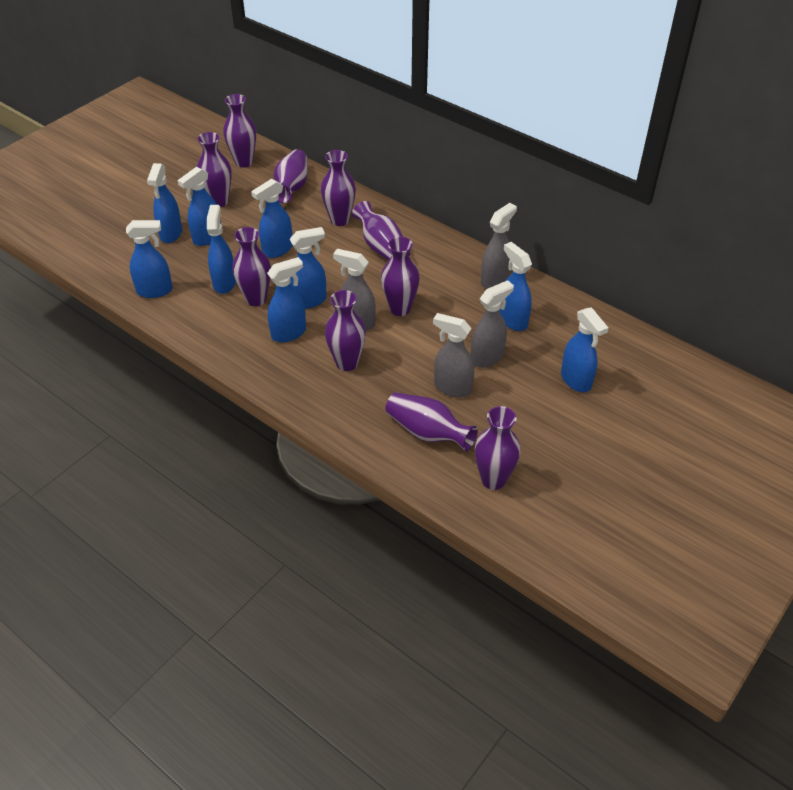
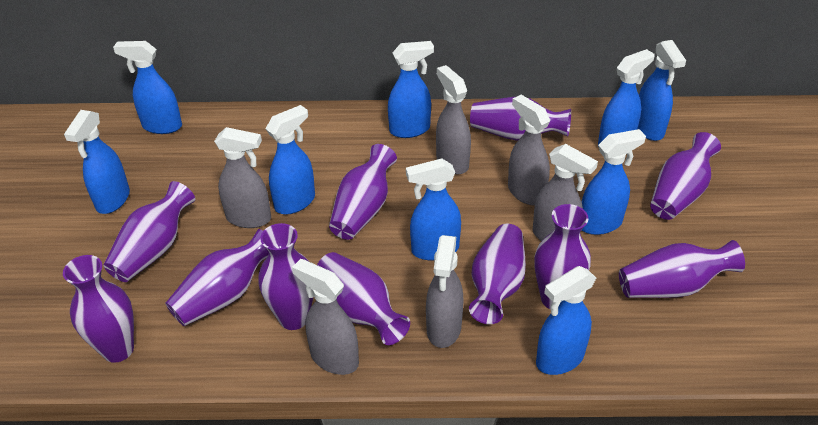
grey spray bottle: [333,249,376,331] [433,313,474,398] [471,280,514,368] [481,203,517,289] = 4 -> [214,127,271,228] [292,259,359,375] [426,235,464,348] [436,65,471,174] [508,95,550,206] [533,144,598,241] = 6
purple vase: [197,132,232,207] [223,94,256,168] [232,227,271,306] [274,149,308,203] [321,150,356,226] [325,290,366,371] [352,201,410,261] [381,237,420,316] [385,392,478,451] [475,406,520,490] = 10 -> [63,255,134,363] [104,181,196,282] [165,229,269,326] [258,223,313,330] [317,252,410,345] [329,144,397,240] [469,224,526,324] [470,97,571,141] [534,204,591,309] [619,240,745,298] [650,132,721,220] = 11

